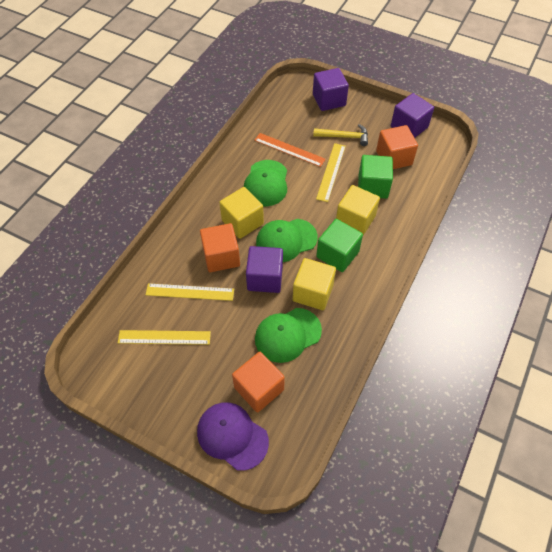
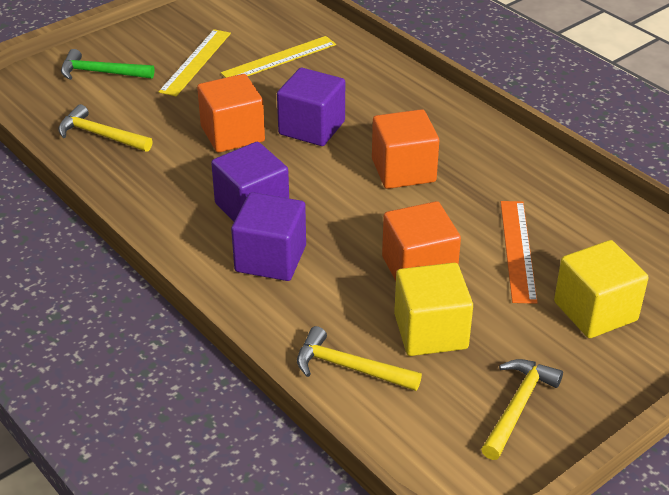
green cap: [244,160,287,206] [255,308,322,363] [256,219,318,262] = 3 -> none = 0
green cube: [316,219,363,272] [358,155,393,199] = 2 -> none = 0
green hammer: none = 0 -> [61,49,154,80] = 1
purple cap: [197,402,269,471] = 1 -> none = 0
yellow cube: [219,187,264,239] [293,258,336,310] [336,185,380,235] = 3 -> [394,263,473,356] [554,240,649,338] = 2
yellow hammer: [313,124,368,146] = 1 -> [58,104,153,152] [297,326,422,391] [481,359,563,460] = 3
yellow ruler: [118,330,211,345] [146,283,234,301] [316,143,346,202] = 3 -> [158,29,231,96] [221,36,336,78] = 2

